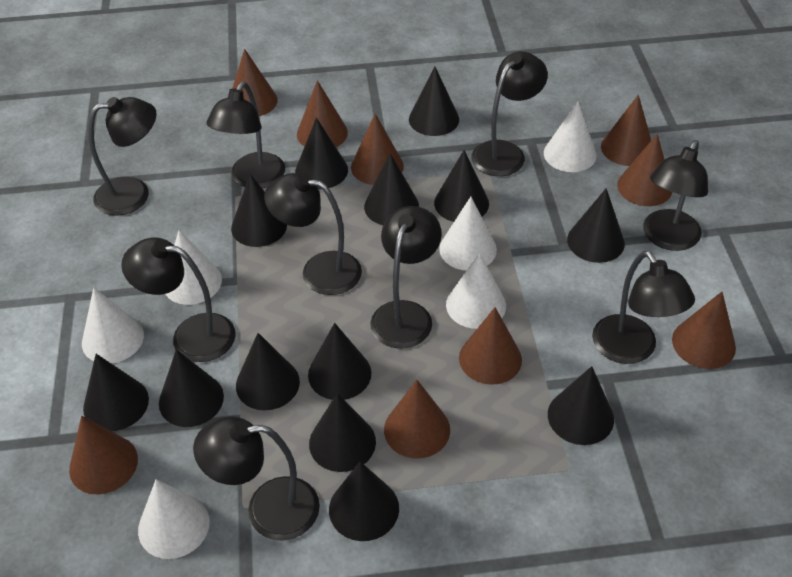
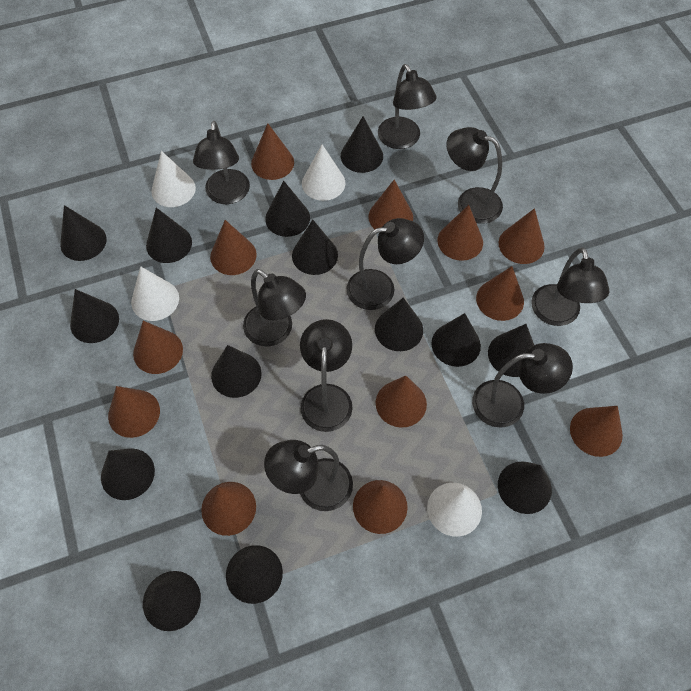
black cone: [83,354,149,431] [159,349,224,427] [231,174,287,247] [236,333,300,410] [295,118,348,189] [308,323,371,400] [309,393,376,472] [329,462,399,541] [364,153,419,225] [409,66,459,136] [434,150,489,222] [548,366,614,445] [567,188,625,263] = 13 -> [60,205,107,261] [70,289,119,343] [101,449,155,500] [143,571,201,631] [146,208,192,263] [211,345,262,398] [226,545,283,604] [265,181,310,237] [292,219,338,275] [341,116,383,173] [375,297,423,351] [431,313,481,367] [488,324,534,377] [498,461,552,514] = 14
brown cone: [69,416,138,494] [232,49,278,116] [297,80,348,147] [351,114,404,185] [384,380,450,458] [459,307,522,385] [601,95,651,166] [617,134,672,206] [672,292,736,369] = 9 -> [108,386,160,438] [133,321,183,374] [201,482,256,536] [210,220,257,275] [251,123,294,180] [353,480,408,534] [369,180,413,229] [376,376,427,428] [437,205,483,261] [476,266,524,321] [499,208,545,264] [570,406,623,457] = 12
white cone: [82,287,144,364] [138,479,210,559] [165,230,222,305] [439,197,497,271] [446,253,506,329] [544,101,596,172] = 6 -> [131,266,179,321] [151,151,196,207] [302,144,345,201] [427,483,482,537] = 4

